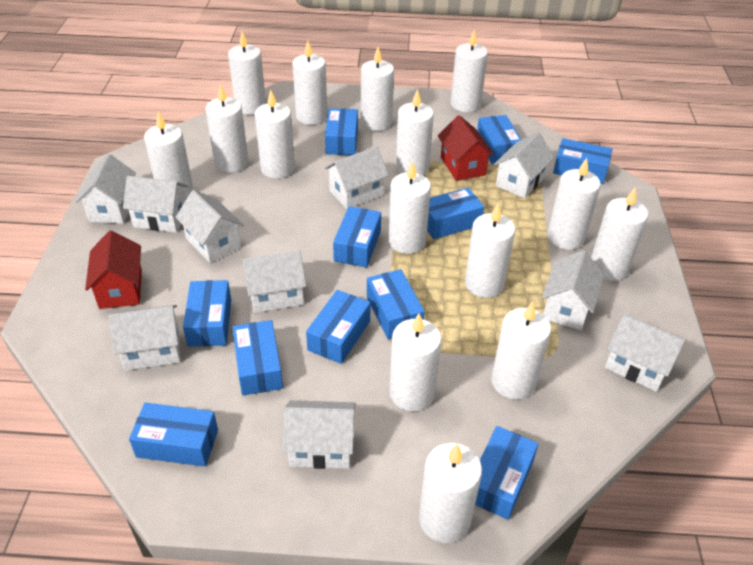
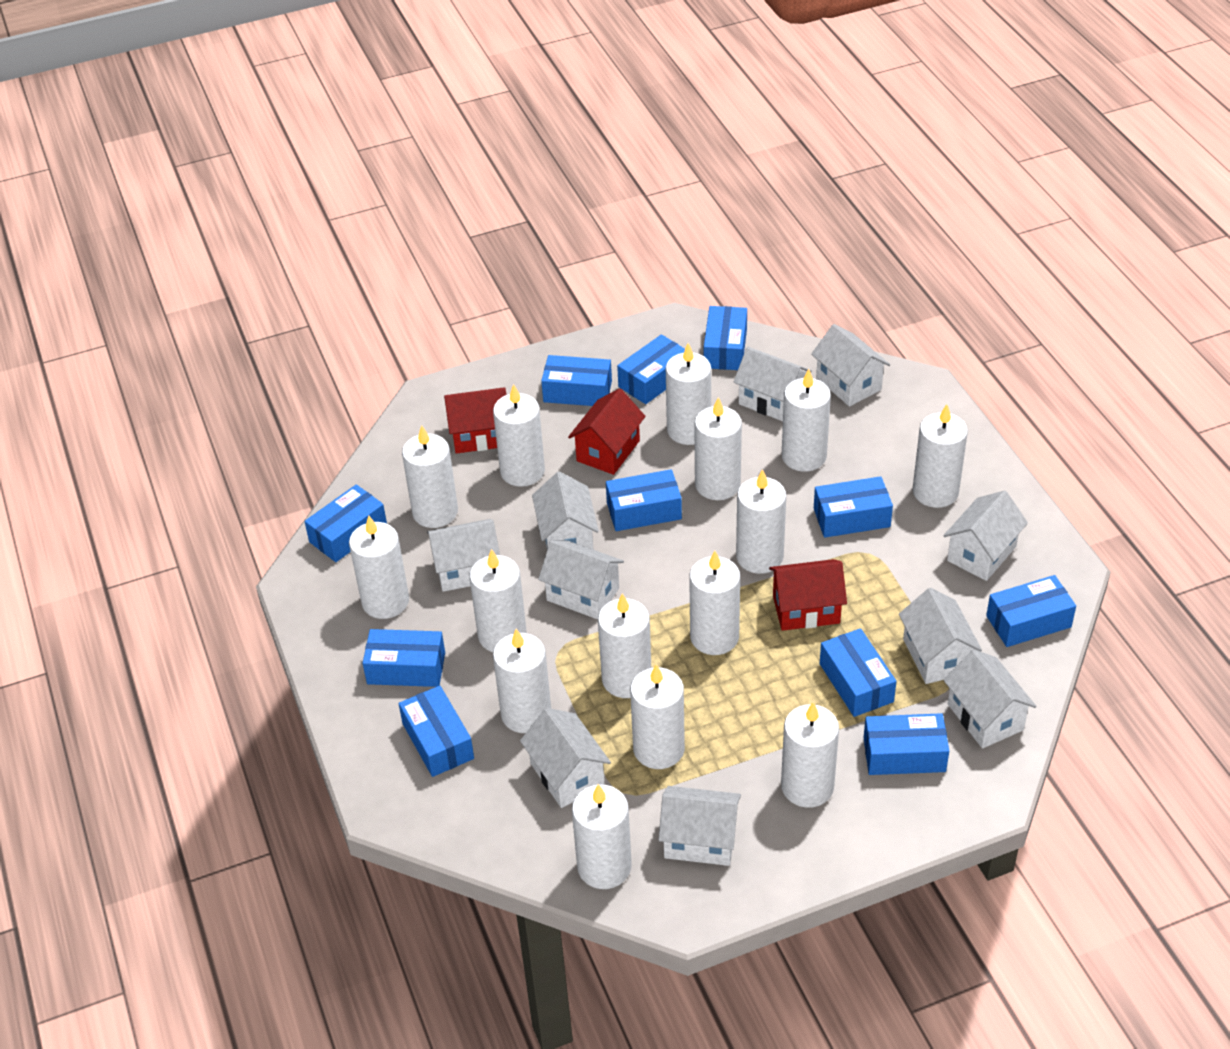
red house: [85,230,142,309] [438,115,494,181] = 2 -> [444,387,506,454] [568,388,646,475] [769,559,847,631] = 3

